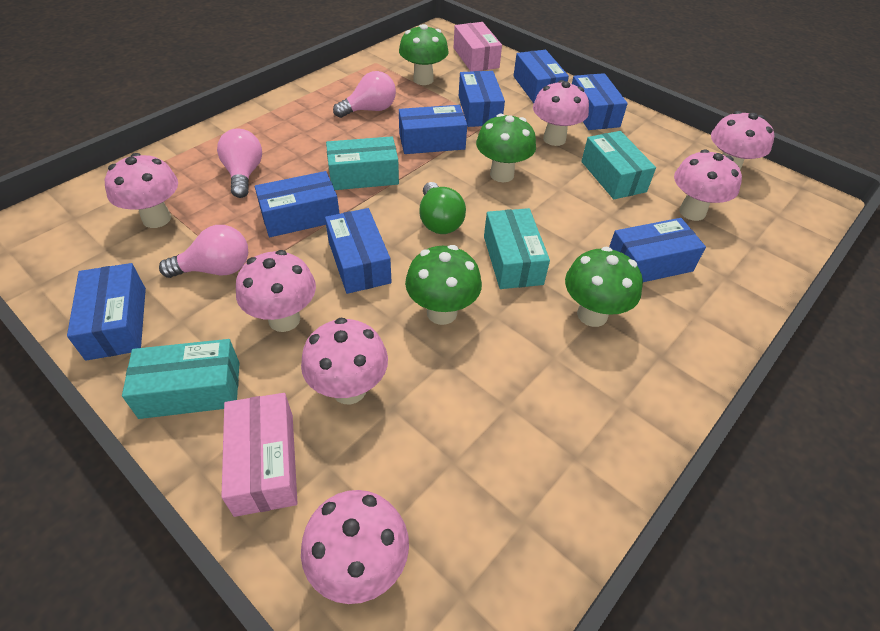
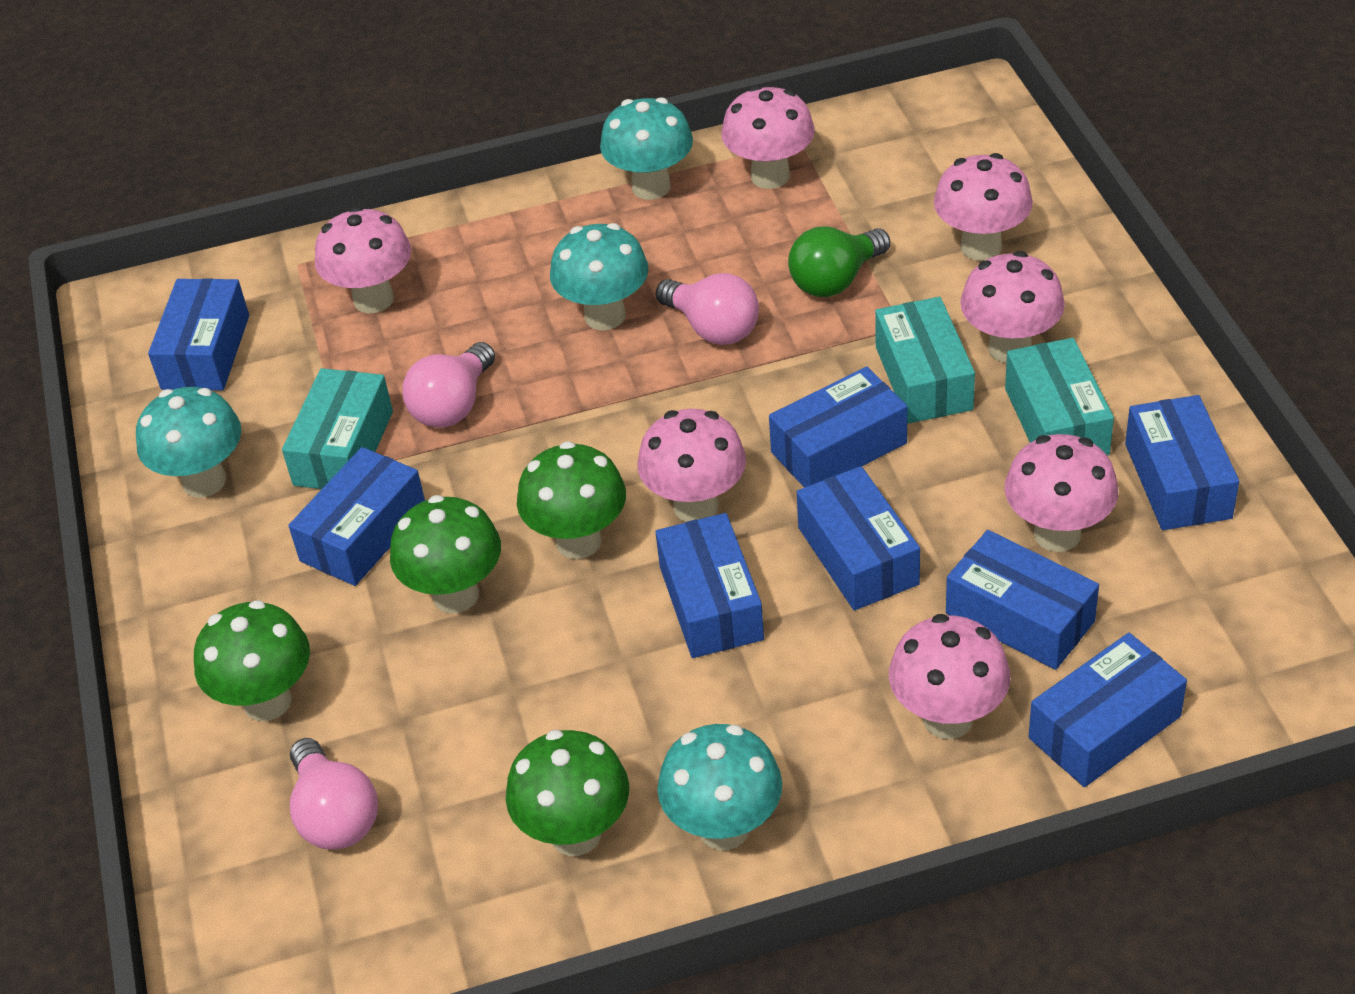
pink box: [221,393,297,517] [453,22,502,72] = 2 -> none = 0
turquoise box: [122,339,240,419] [326,136,399,190] [484,208,550,289] [581,131,656,199] = 4 -> [282,368,393,489] [875,297,975,424] [1005,338,1114,456] = 3
turquoise mushroom: none = 0 -> [136,387,241,498] [550,223,648,330] [600,97,693,200] [657,724,782,850] = 4

